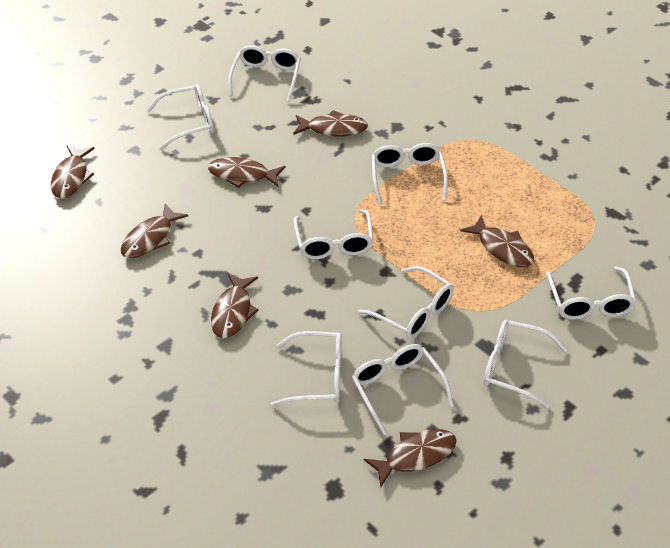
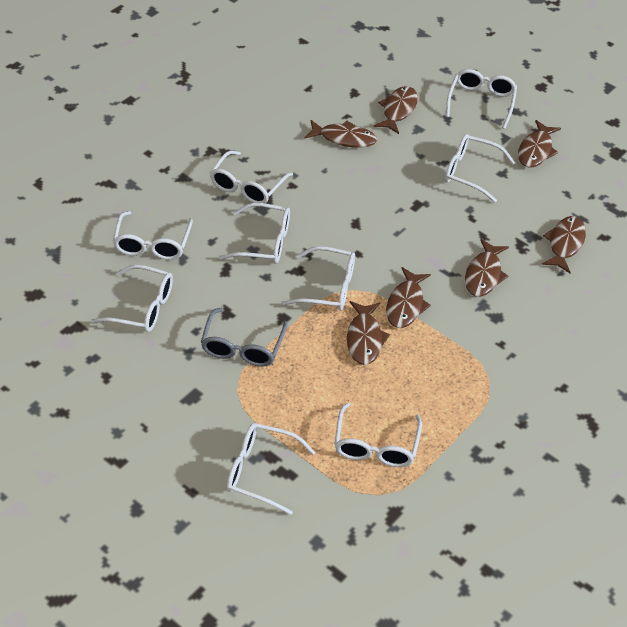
grey glasses: none = 0 -> [201,308,287,367] = 1

